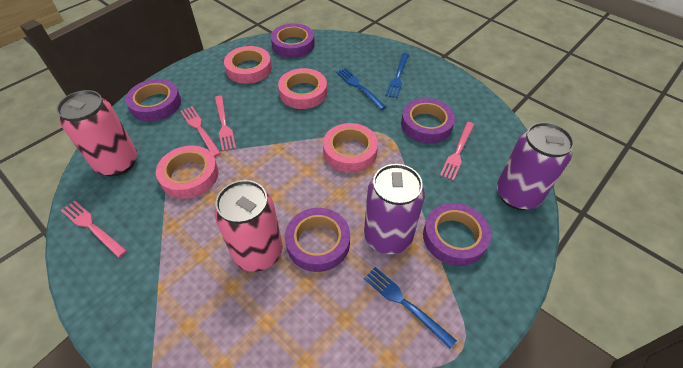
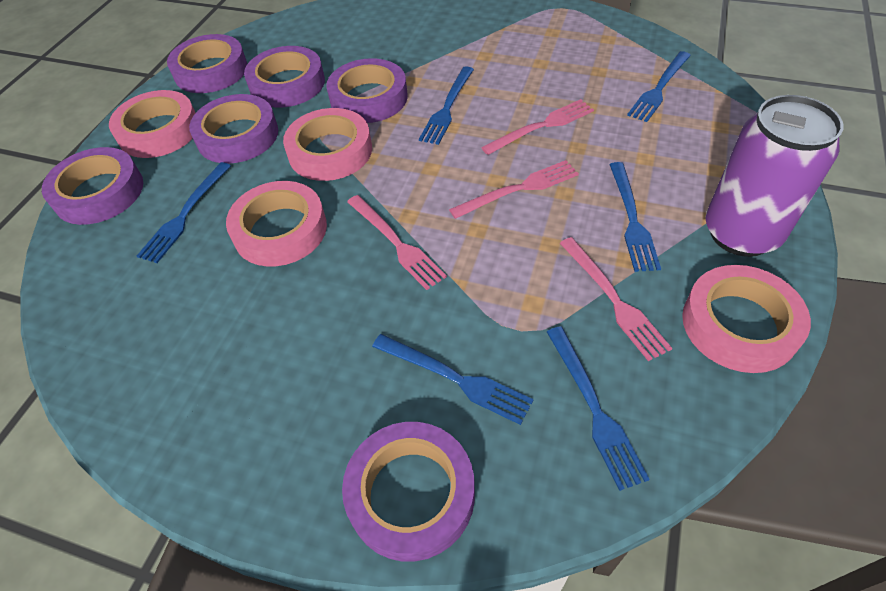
blue fork: [336,68,386,110] [364,267,457,349] [385,53,409,98] = 3 -> [137,162,231,263] [372,334,534,425] [419,66,474,145] [547,326,650,491] [609,162,661,272] [627,51,691,122] = 6
pink can: [56,90,137,176] [215,180,283,272] = 2 -> none = 0
purple can: [364,164,425,254] [497,122,574,210] = 2 -> [705,95,844,257] = 1
purple tape: [125,79,181,122] [271,23,315,58] [285,208,350,272] [401,98,455,143] [423,203,491,266] = 5 -> [42,147,143,225] [167,34,247,93] [189,94,278,164] [244,46,325,108] [326,58,408,123] [342,422,475,562] = 6

